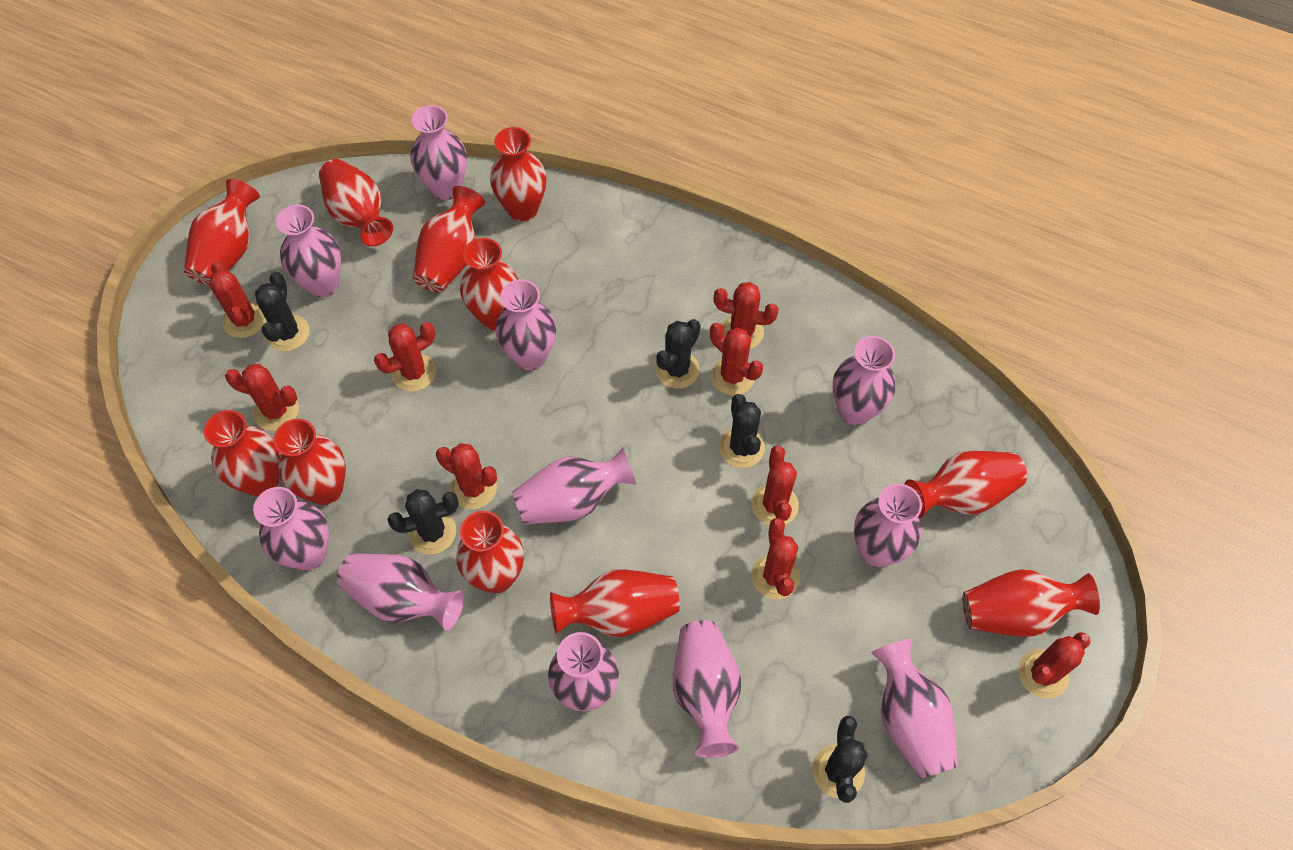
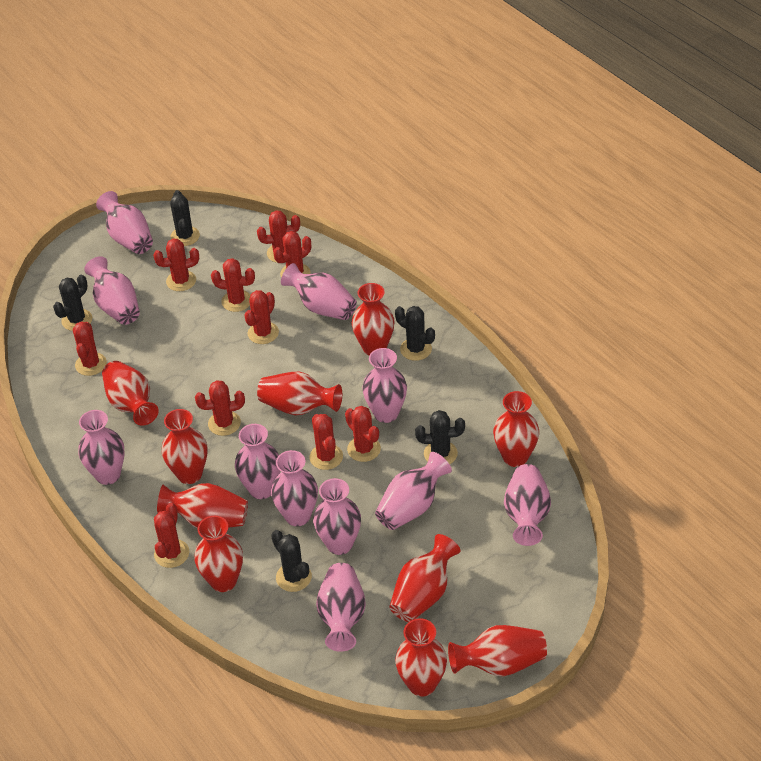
red cactus: [209,261,266,338] [225,364,299,431] [374,322,436,392] [436,443,497,509] [710,322,763,395] [714,282,779,349] [752,446,799,525] [752,518,800,599] [1018,632,1090,699] = 9 -> [73,322,107,376] [153,239,199,291] [154,503,189,568] [195,380,245,436] [211,258,255,312] [244,290,279,344] [257,210,300,263] [273,231,311,278] [309,414,343,470] [345,406,381,462] = 10
red vase: [184,179,260,286] [204,410,280,497] [273,419,346,505] [319,159,393,246] [413,186,485,293] [456,511,524,593] [460,238,518,330] [490,127,547,222] [550,569,680,637] [905,451,1027,518] [962,569,1100,637] = 11 -> [102,361,159,426] [157,483,248,528] [162,409,207,484] [194,516,243,592] [257,372,342,415] [352,283,395,355] [389,534,461,622] [395,618,447,697] [448,625,547,676] [493,391,539,467] = 10

